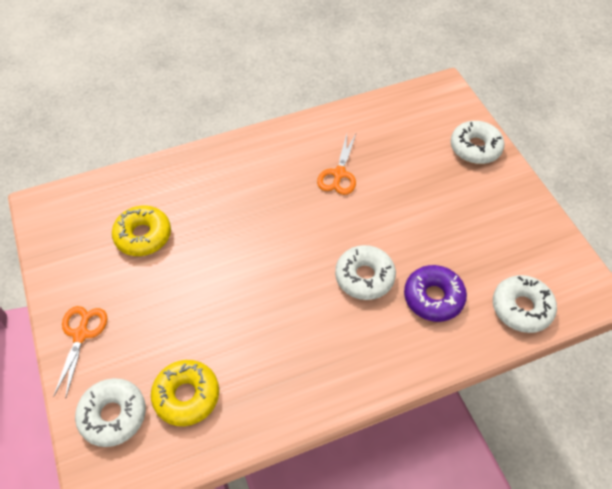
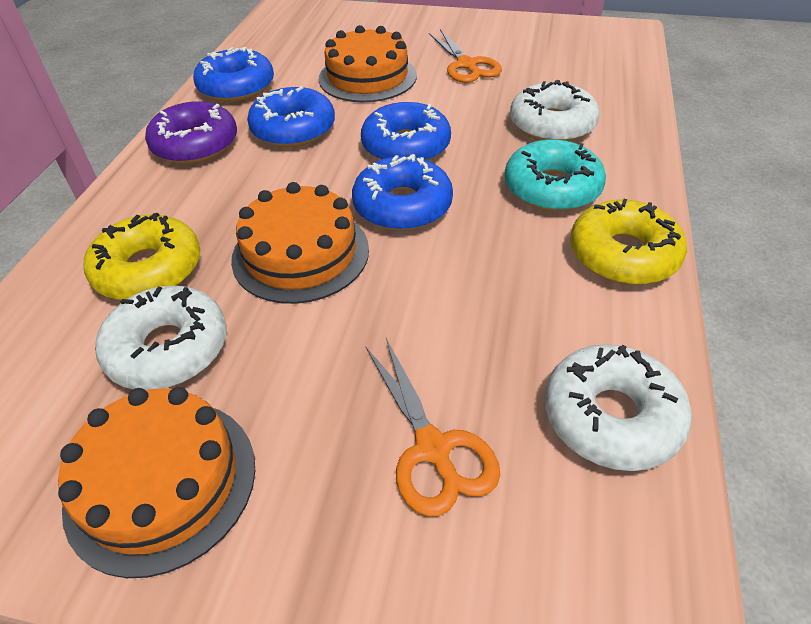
blue donut: none = 0 -> [193,47,274,102] [247,86,335,147] [352,154,453,231] [361,102,451,161] = 4
orange cake: none = 0 -> [58,387,255,578] [231,182,369,304] [319,25,417,102] = 3
turquoise donut: none = 0 -> [505,139,606,211] = 1
white donut: [75,378,146,447] [335,245,396,300] [451,121,505,164] [493,275,557,333] = 4 -> [95,286,226,390] [510,80,600,142] [545,344,692,471] = 3

